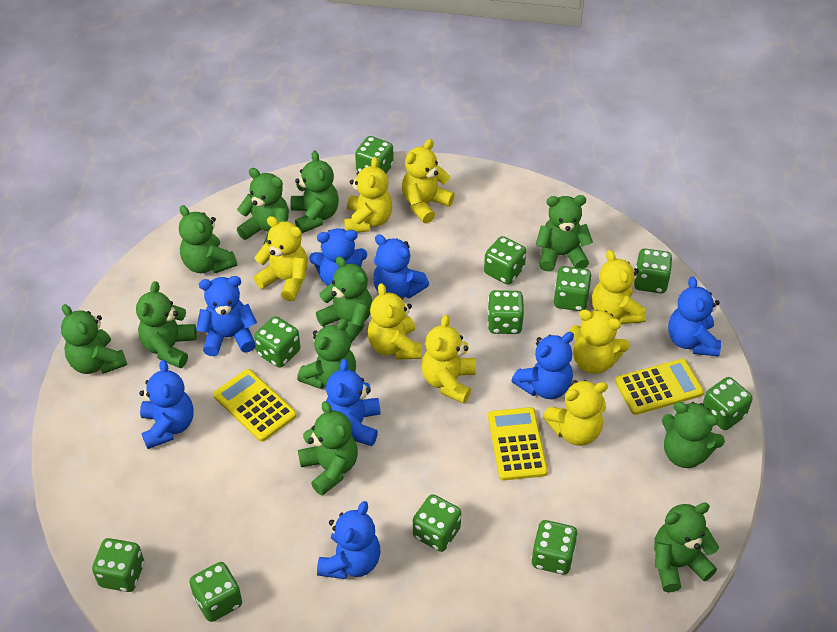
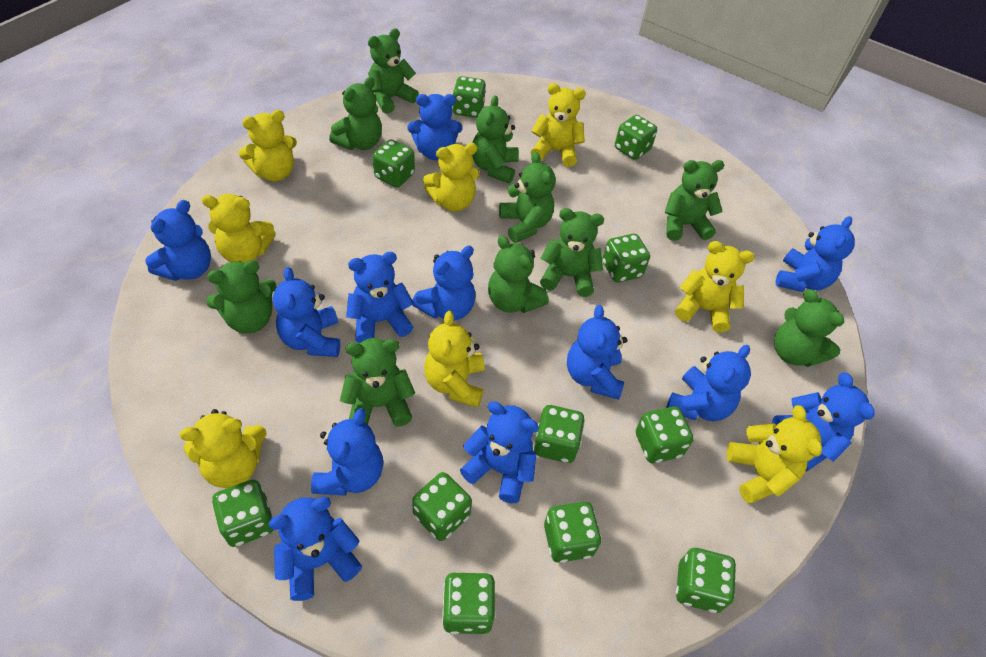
blue teddy bear: [139,360,194,449] [196,276,257,356] [309,229,367,286] [317,501,380,579] [326,359,380,446] [373,234,429,298] [511,332,574,399] [668,277,721,357] = 8 -> [145,200,211,281] [269,497,362,601] [273,267,340,357] [311,408,383,496] [346,252,414,343] [408,94,463,160] [412,246,476,321] [460,401,539,503] [567,305,627,400] [666,345,751,421] [772,372,874,472] [776,216,855,292] = 12
green teddy bear: [61,304,127,374] [136,281,197,368] [179,205,237,274] [237,168,289,245] [291,150,339,233] [297,318,356,389] [298,401,358,496] [316,256,372,343] [536,195,593,272] [654,503,719,592] [662,402,725,468] = 11 -> [206,260,277,333] [329,77,382,150] [340,338,415,426] [368,28,419,114] [472,96,519,183] [488,236,549,313] [499,152,555,243] [540,208,604,297] [665,160,724,241] [774,289,844,367] = 10
yellow calculator: [213,369,296,442] [488,407,548,481] [615,359,704,415] = 3 -> none = 0

